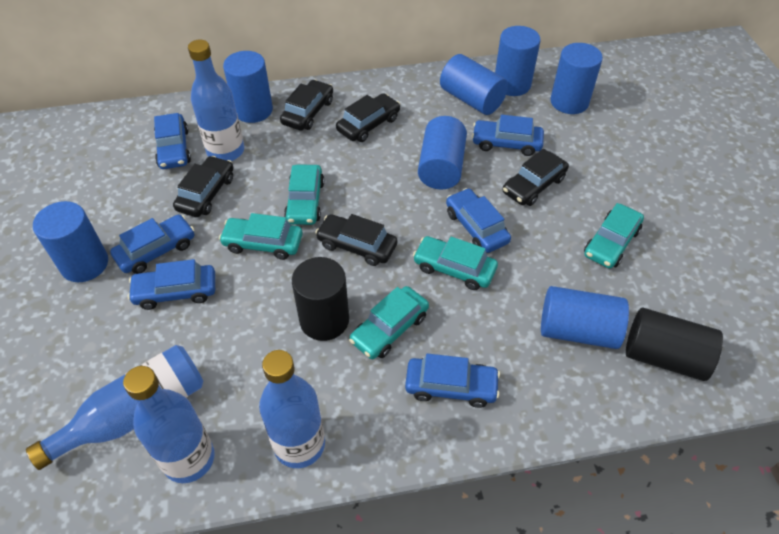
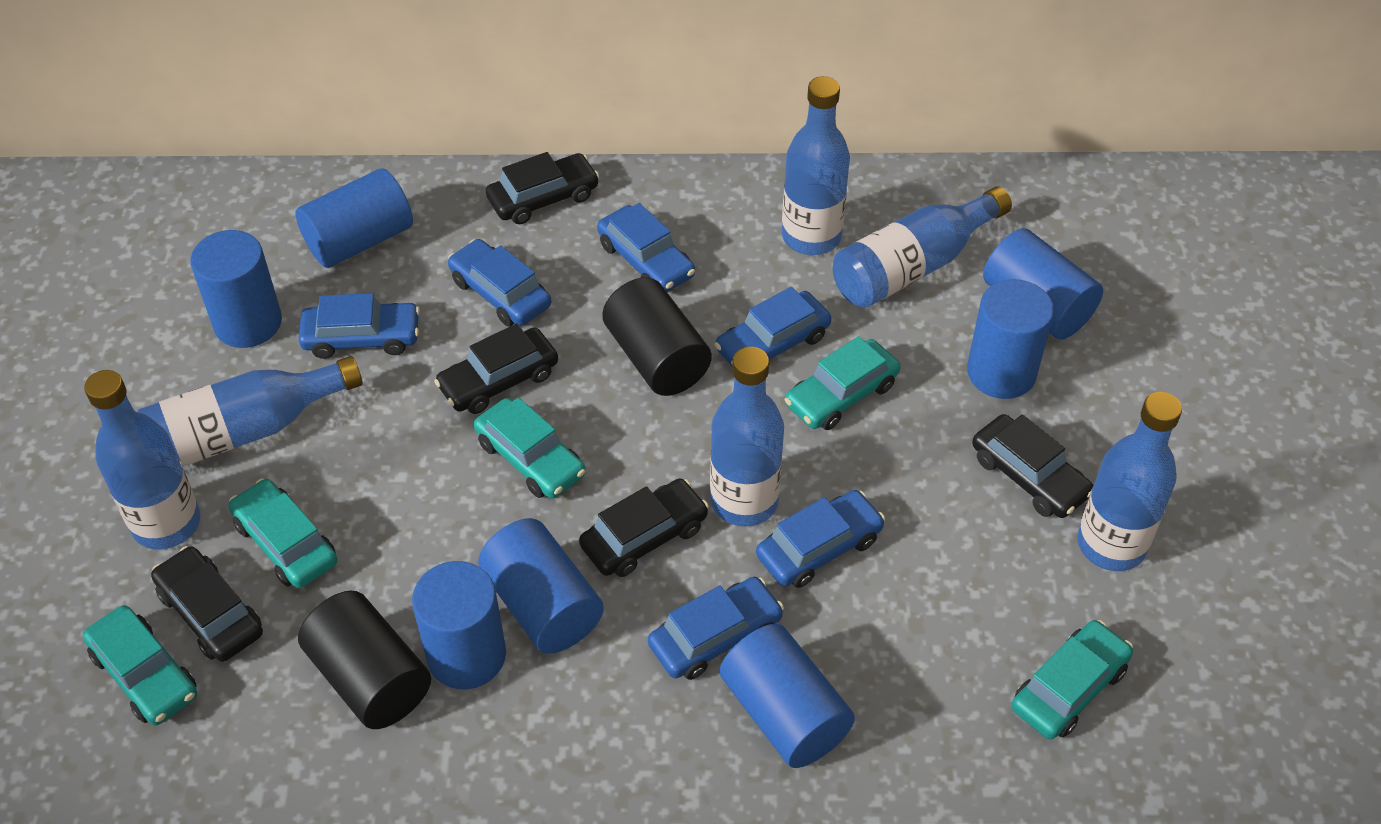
blue bottle: [26,345,203,470] [123,366,215,483] [188,40,244,161] [259,350,325,468] = 4 -> [84,370,200,550] [137,356,363,467] [710,347,784,527] [782,76,850,255] [832,186,1012,308] [1077,392,1182,571] = 6

